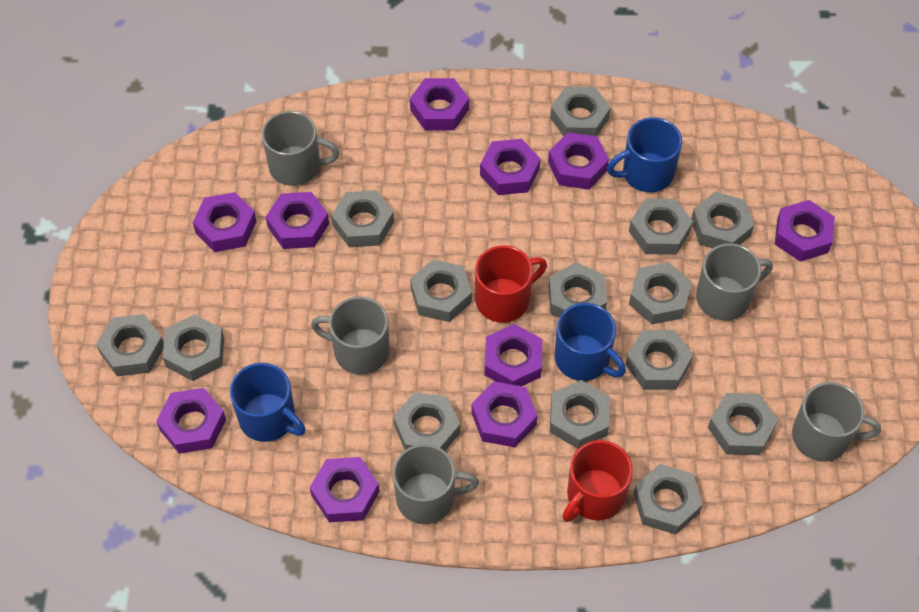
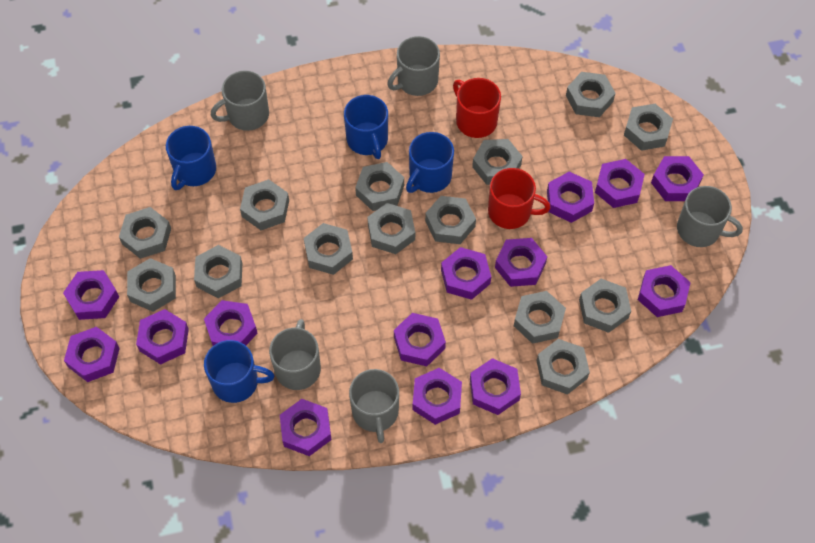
blue mug: [230,363,305,442] [555,303,626,381] [607,117,682,192] = 3 -> [166,126,216,190] [204,340,275,403] [344,95,388,159] [406,132,454,193] = 4
purple nut: [156,388,226,454] [193,192,257,252] [266,192,329,249] [310,457,380,522] [410,78,469,131] [471,381,538,447] [480,139,540,195] [485,324,542,386] [548,132,609,190] [775,200,835,262] = 10 -> [63,270,119,320] [64,327,120,382] [136,309,189,365] [204,300,257,346] [280,399,332,456] [394,313,446,366] [413,368,462,425] [441,247,491,300] [470,358,521,415] [495,238,547,287] [547,172,594,223] [595,159,645,208] [638,265,691,317] [651,156,704,201] = 14

